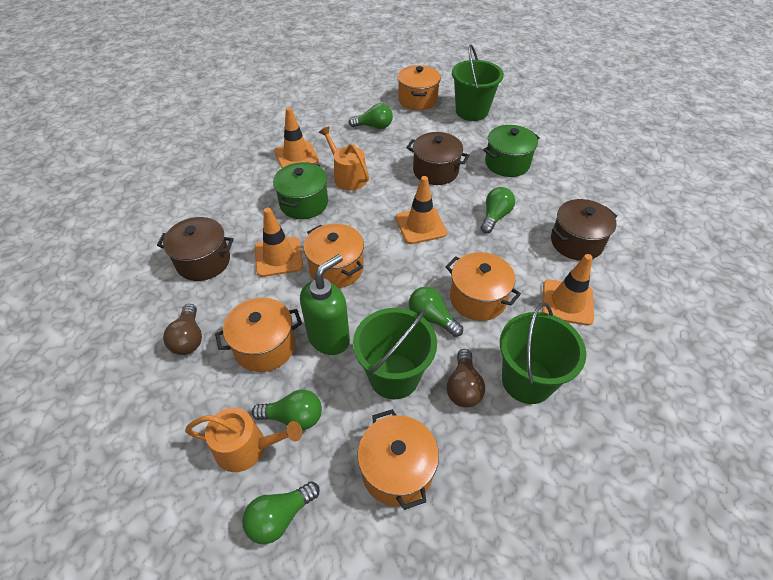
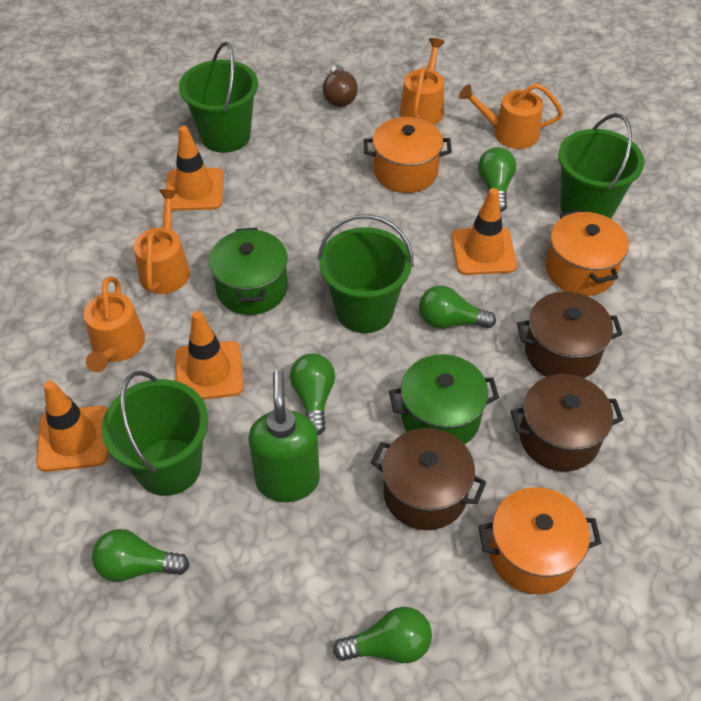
brown light bulb: [163,304,202,355] [446,349,485,407] = 2 -> [323,65,358,107] = 1
green bucket: [353,308,437,399] [452,44,504,121] [500,302,586,404] = 3 -> [102,371,208,496] [179,42,258,153] [318,214,414,333] [558,113,644,219] = 4
orange pot: [215,297,302,372] [304,224,364,288] [357,409,439,510] [398,65,441,110] [445,252,521,321] = 5 -> [364,117,452,193] [479,487,601,595] [546,210,629,296] = 3
orange watering can: [185,408,302,472] [319,126,369,190] = 2 -> [84,276,145,373] [134,189,190,294] [400,38,445,125] [459,84,563,149] = 4

